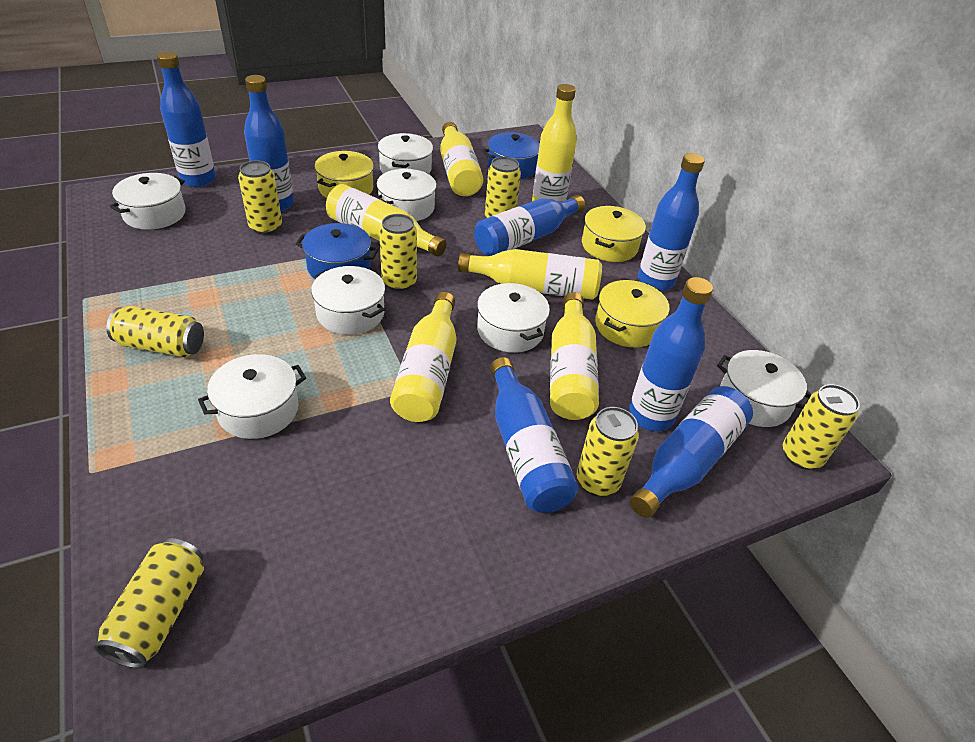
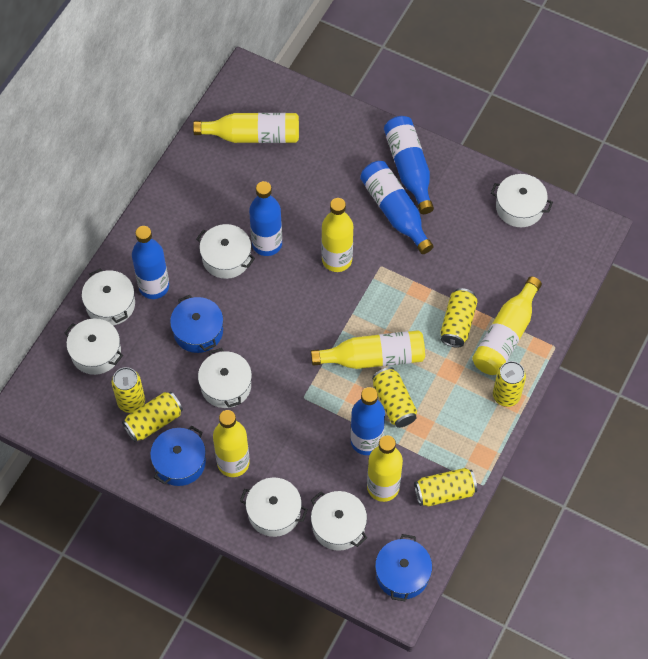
blue bottle: [157,52,216,187] [244,75,294,211] [474,195,585,256] [490,357,578,513] [629,277,713,431] [630,386,753,518] [638,153,705,291] = 7 -> [132,226,169,299] [249,181,282,256] [350,387,385,455] [360,161,434,254] [384,116,434,214] = 5
blue pot: [296,223,379,279] [482,132,540,179] = 2 -> [150,426,206,486] [170,295,223,353] [375,534,432,601] = 3
yellow can: [94,538,204,668] [107,306,204,357] [238,160,282,235] [379,214,417,291] [485,156,521,218] [577,407,639,497] [783,384,860,470] = 7 -> [112,367,145,413] [122,392,183,442] [372,367,417,428] [414,468,477,507] [440,288,478,348] [493,361,526,407] = 6
yellow pot: [314,151,374,198] [582,206,646,262] [595,280,669,347] = 3 -> none = 0

